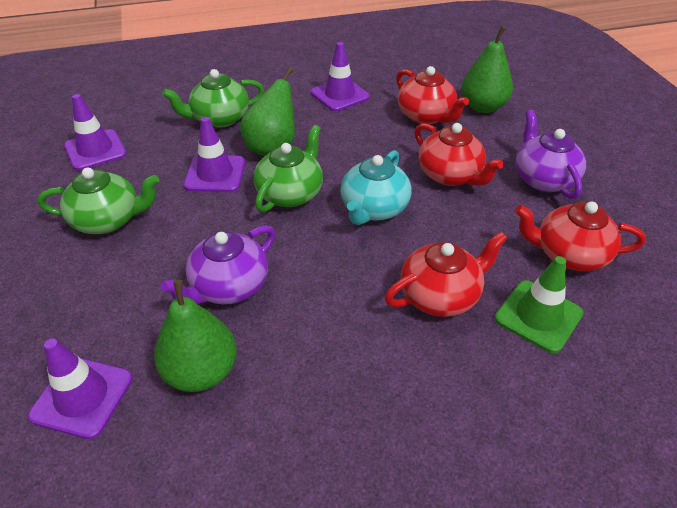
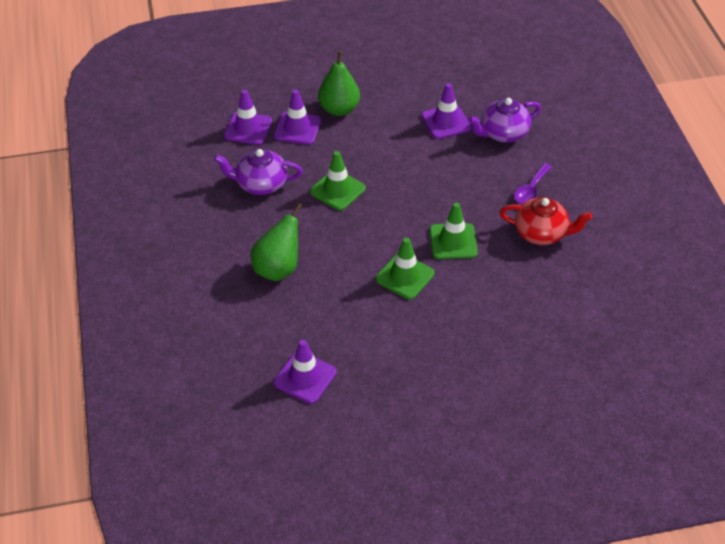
green pear: [154,280,237,392] [240,67,295,156] [462,26,513,113] = 3 -> [251,203,302,281] [318,51,360,116] = 2
green teapot: [38,168,159,234] [162,69,264,128] [254,125,323,212] = 3 -> none = 0
green traffic cone: [495,256,583,353] = 1 -> [310,151,366,211] [376,238,434,299] [430,203,478,259] = 3
purple spoon: none = 0 -> [514,163,552,204] = 1
red teapot: [385,232,508,317] [396,66,469,124] [414,123,504,186] [515,202,646,271] = 4 -> [499,197,592,245] = 1
turquoise teapot: [340,150,412,225] = 1 -> none = 0

